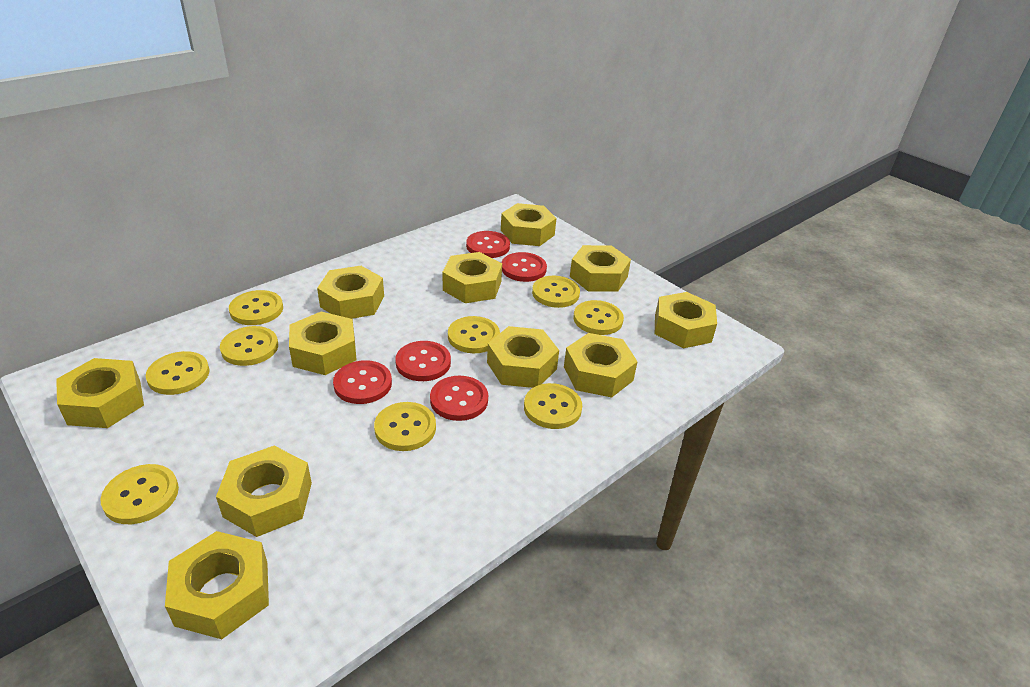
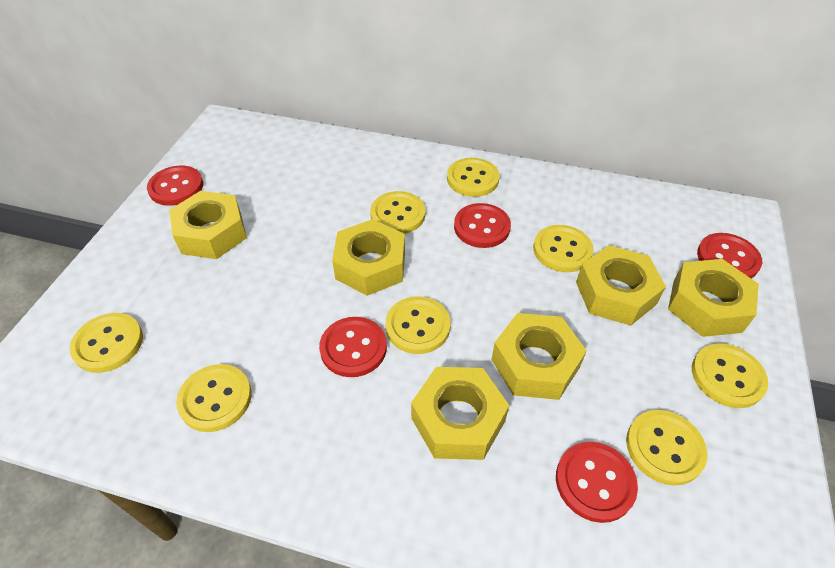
yellow button: [100,464,179,524] [146,351,210,395] [220,326,278,366] [229,290,283,325] [374,402,436,451] [448,316,500,353] [524,383,582,429] [532,276,580,308] [573,300,624,335] = 9 -> [70,313,143,373] [176,364,252,432] [370,191,425,234] [385,297,451,354] [447,158,499,197] [533,225,594,272] [626,410,707,486] [692,343,768,408] = 8
yellow nut: [56,358,144,428] [165,531,269,639] [216,446,312,537] [289,312,357,375] [317,266,384,319] [443,252,502,303] [487,326,559,388] [501,203,556,246] [564,333,638,398] [570,245,631,292] [655,292,717,348] = 11 -> [169,191,247,259] [332,219,405,296] [411,367,509,460] [491,313,587,400] [576,245,666,326] [668,259,759,337] = 6

